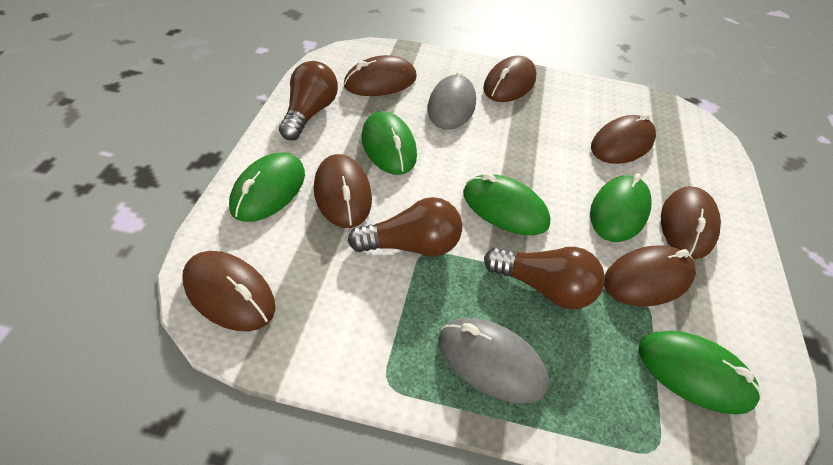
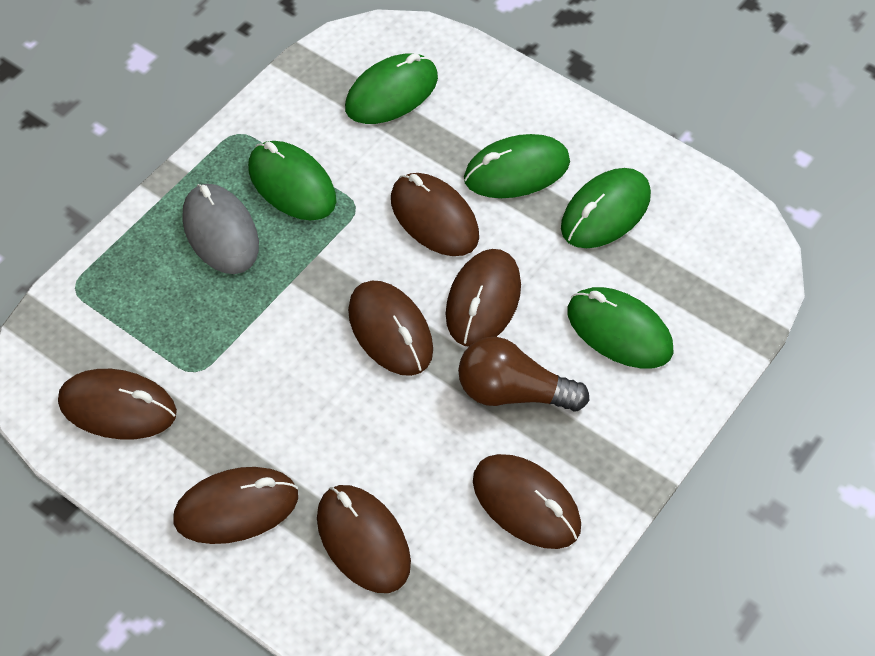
brown light bulb: [279,61,338,140] [348,197,462,257] [484,247,605,309] = 3 -> [458,337,590,412] = 1
grey mouse: [427,71,476,130] [438,318,549,404] = 2 -> [182,184,259,274] = 1

